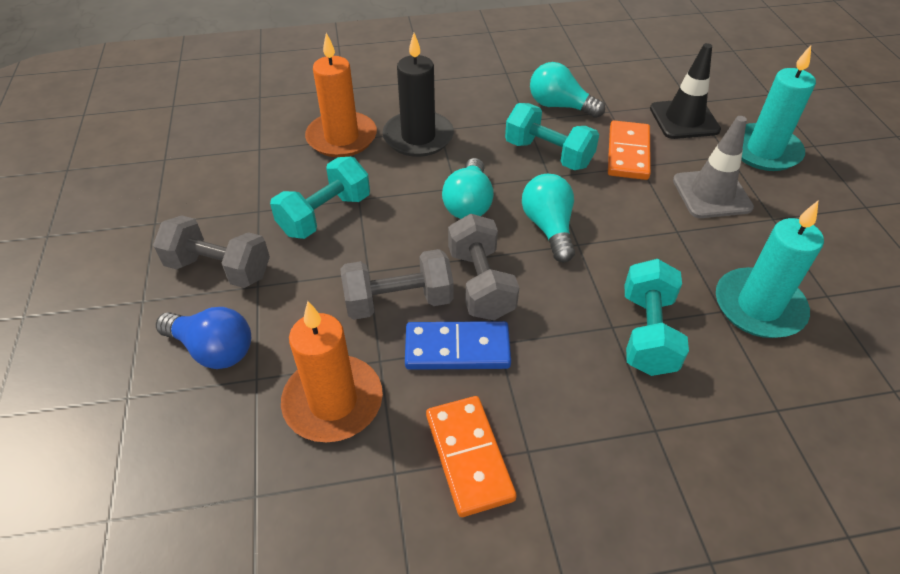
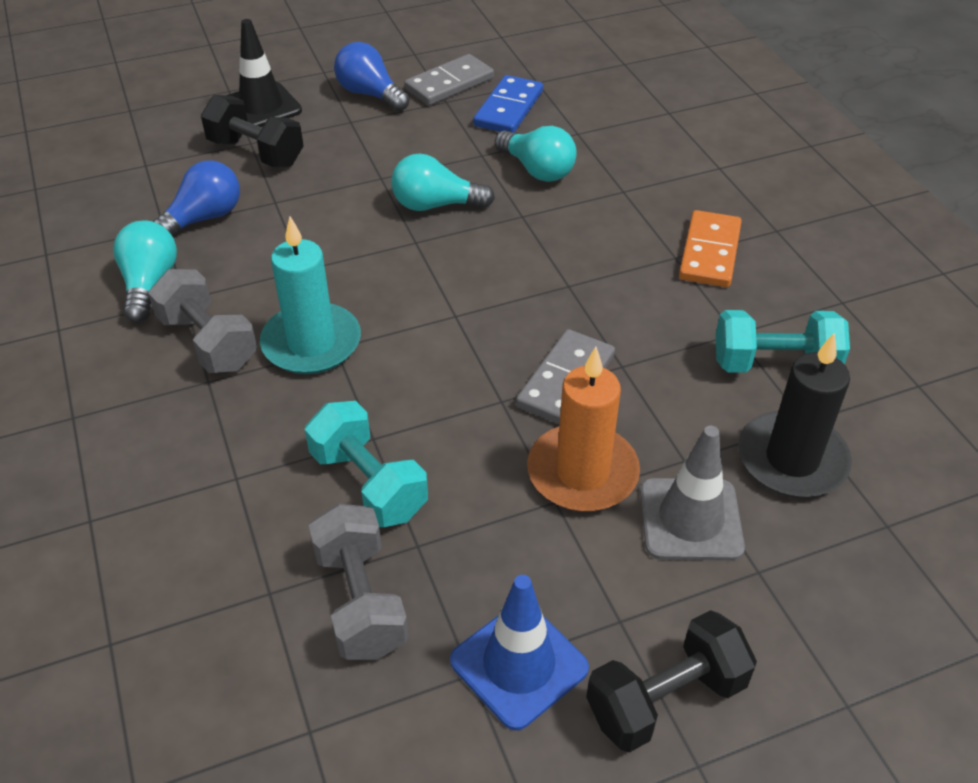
black dumbbell: none = 0 -> [201,95,304,167] [586,610,757,752] = 2
blue light bulb: [156,307,251,369] = 1 -> [153,160,240,235] [334,42,409,111] = 2
blue traffic cone: none = 0 -> [450,575,589,730] = 1
grey domino: none = 0 -> [404,54,494,105] [516,329,615,424] = 2
grey dumbbell: [153,215,270,288] [340,249,454,320] [448,214,519,320] = 3 -> [148,269,257,373] [309,504,409,660] = 2
orange candle: [281,301,383,442] [305,33,377,157] = 2 -> [527,347,640,512] = 1
orange domino: [426,396,517,517] [608,120,651,180] = 2 -> [679,210,742,287] = 1
turquoise candle: [716,201,824,338] [741,45,816,171] = 2 -> [260,216,361,374] = 1
turquoise dumbbell: [270,157,370,239] [505,103,599,170] [625,259,689,376] = 3 -> [305,401,428,527] [715,310,850,373] = 2

